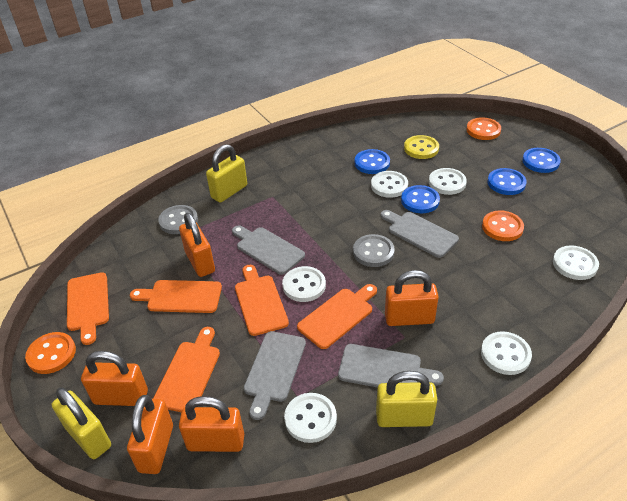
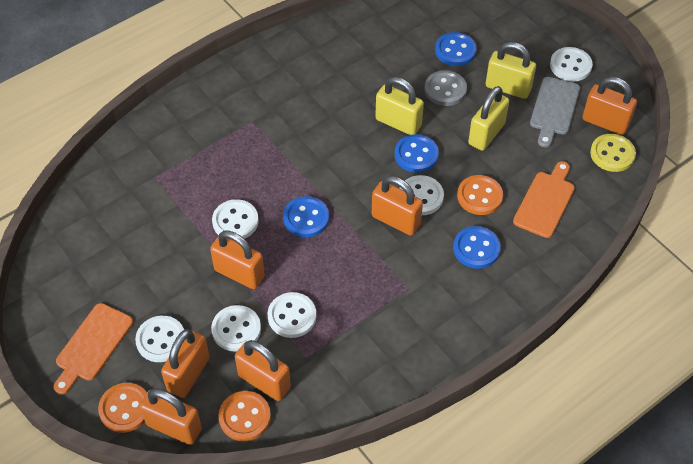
grey button: [158,205,198,234] [353,234,395,267] = 2 -> [425,70,467,106] = 1
grey cutting board: [232,226,305,275] [244,331,306,420] [338,344,444,388] [381,210,459,258] = 4 -> [530,77,580,147] = 1
orange cutting board: [67,272,109,345] [130,280,222,313] [153,327,220,412] [235,265,289,336] [297,284,377,349] = 5 -> [54,303,133,395] [513,161,575,238] = 2
orange padlock: [81,351,148,406] [127,395,173,474] [179,213,215,277] [179,396,244,452] [385,270,439,326] = 5 -> [140,388,202,445] [161,329,210,398] [210,231,265,289] [235,340,291,401] [372,176,423,236] [582,77,637,135] = 6

